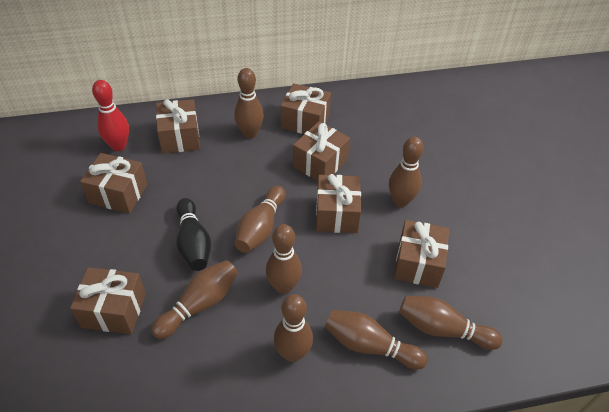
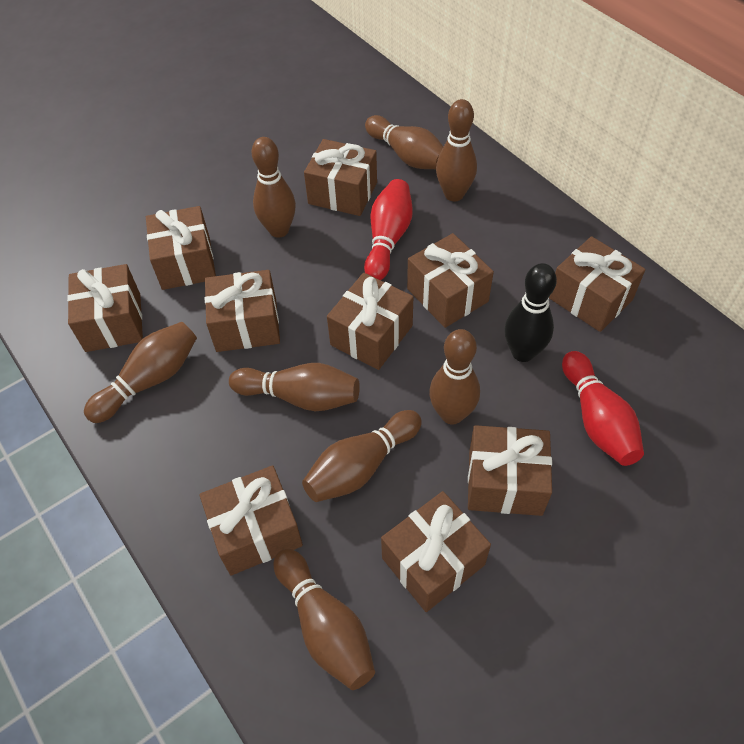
brown gift: [70,267,146,334] [80,153,148,214] [156,99,200,154] [281,83,331,134] [293,122,350,181] [316,174,361,233] [394,220,449,288] = 7 -> [67,264,143,352] [146,206,216,290] [199,465,303,576] [205,270,280,352] [304,139,377,216] [327,273,413,370] [381,491,491,612] [407,233,494,328] [468,425,552,516] [549,236,645,332] = 10
red bowling pin: [92,80,129,151] = 1 -> [364,179,413,280] [562,351,644,466] = 2

